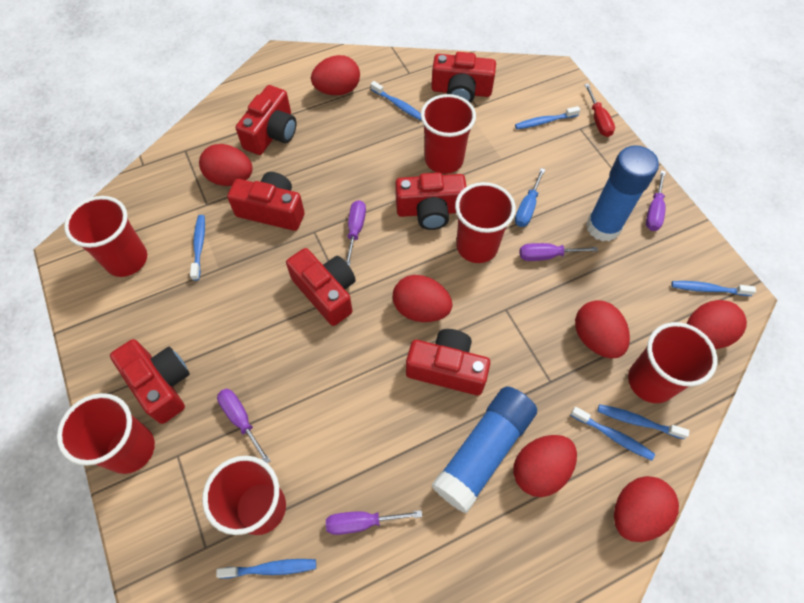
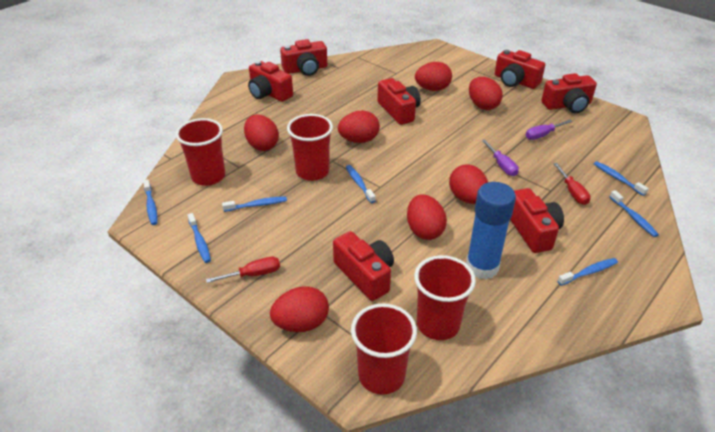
blue glue stick: [432,386,537,513] [586,145,659,242] = 2 -> [466,182,516,279] = 1
blue screwdriver: [515,168,545,227] = 1 -> none = 0
purple screwdriver: [217,389,271,464] [326,510,422,535] [345,200,366,267] [520,243,598,261] [646,170,666,231] = 5 -> [481,139,519,176] [526,120,573,140] = 2
red cup: [57,393,155,474] [64,196,147,277] [202,456,286,535] [421,94,476,174] [455,182,516,263] [628,322,717,403] = 6 -> [175,118,225,186] [287,114,333,181] [351,303,417,395] [414,255,476,340] = 4
red screwdriver: [584,84,615,137] = 1 -> [206,256,280,283] [553,163,591,205] = 2

